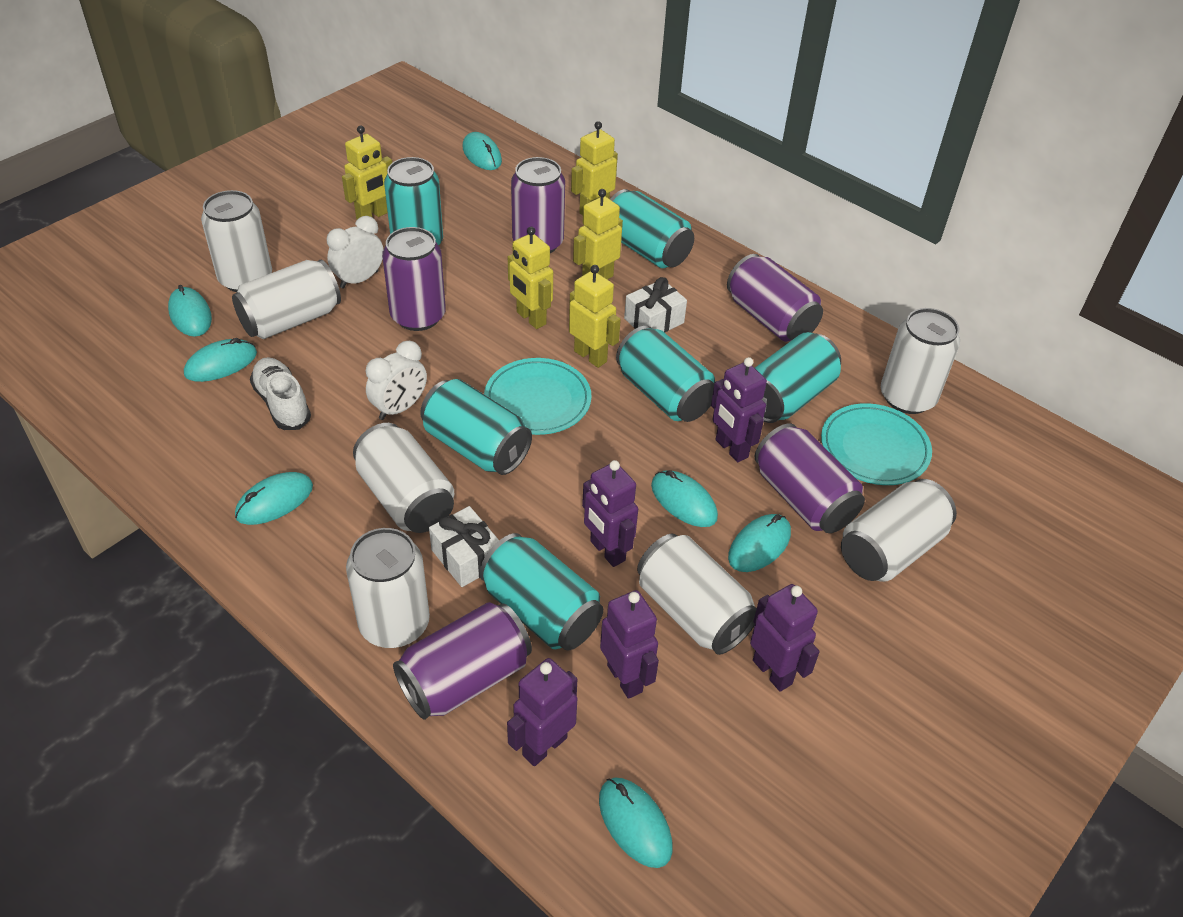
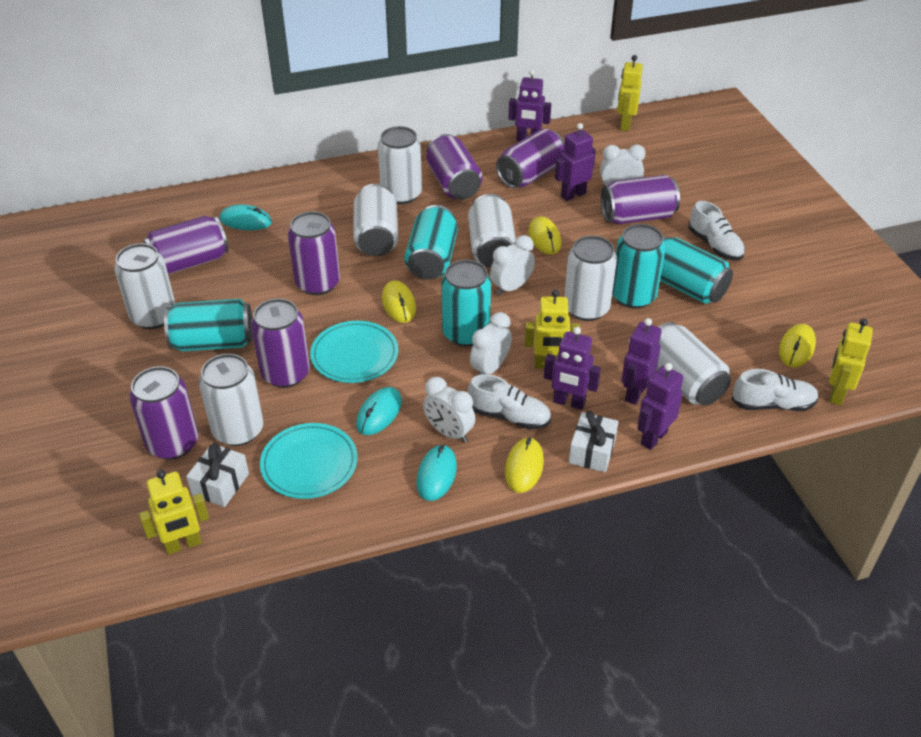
purple can: [382,227,446,331] [393,602,532,720] [511,157,565,253] [727,254,823,342] [755,423,865,533] = 5 -> [129,366,198,460] [143,216,229,274] [251,298,310,388] [288,211,340,295] [427,134,482,199] [496,129,565,188] [601,175,680,224] = 7
turquoise can: [384,157,443,245] [420,379,532,475] [479,533,603,651] [610,189,694,268] [616,326,715,422] [755,332,841,423] = 6 -> [164,299,253,352] [404,205,458,280] [441,260,491,347] [612,224,666,309] [660,236,733,304] = 5
turquoise mouse: [168,285,212,337] [184,338,257,382] [235,472,313,525] [462,132,502,170] [599,778,673,868] [651,470,718,527] [728,514,791,572] = 7 -> [220,205,272,230] [356,387,402,435] [416,444,457,501] = 3
white clock: [327,216,384,289] [366,341,427,420] = 2 -> [423,377,475,443] [470,312,512,375] [490,235,535,295] [600,145,645,186] = 4
white shoe: [250,357,311,430] = 1 -> [468,374,551,430] [688,201,745,261] [731,369,819,411] = 3
yellow mouse: none = 0 -> [382,280,416,323] [505,437,544,493] [529,217,562,255] [779,324,816,368] = 4
yellow robot: [342,126,392,219] [508,227,553,329] [569,265,621,368] [571,121,618,215] [573,189,623,279] = 5 -> [139,470,209,555] [525,290,580,369] [617,55,643,131] [829,319,873,405] = 4

